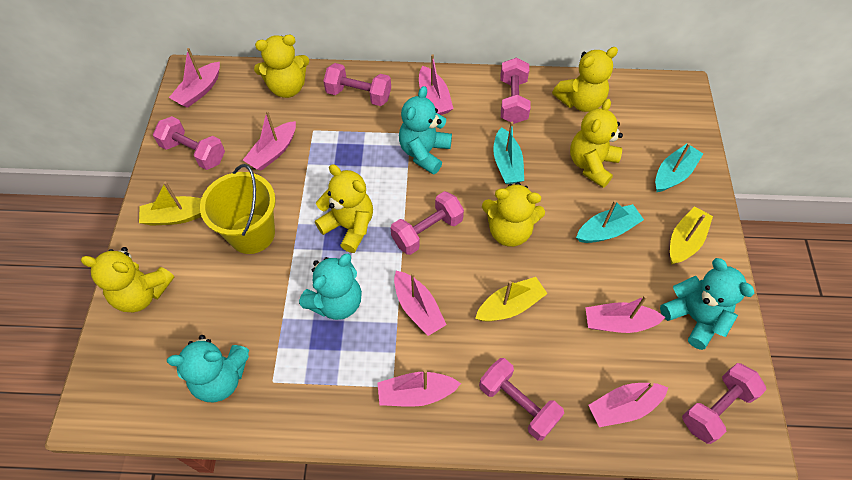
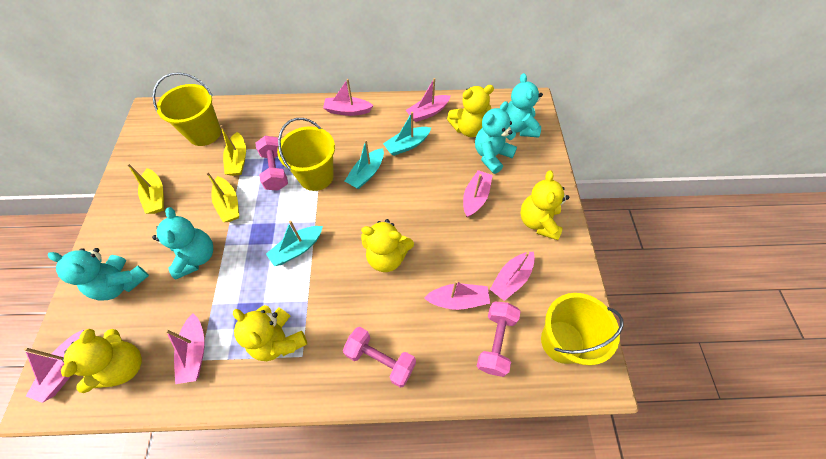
pink dumbbell: [153,116,225,170] [323,63,391,106] [391,191,464,255] [479,358,564,441] [501,58,531,124] [682,363,767,444] = 6 -> [255,136,288,191] [343,327,416,388] [477,301,521,377] = 3
yellow bucket: [200,164,276,254] = 1 -> [152,72,221,146] [277,118,335,191] [541,293,624,366] = 3
yellow teddy bear: [81,247,174,312] [254,35,309,98] [315,164,373,253] [482,182,545,247] [552,47,618,112] [570,99,623,188] = 6 -> [61,329,142,393] [233,305,307,361] [361,219,414,272] [447,85,494,137] [520,170,569,240] = 5

